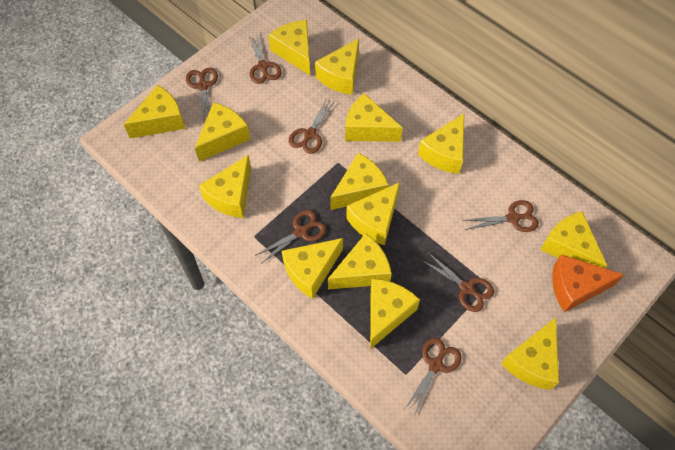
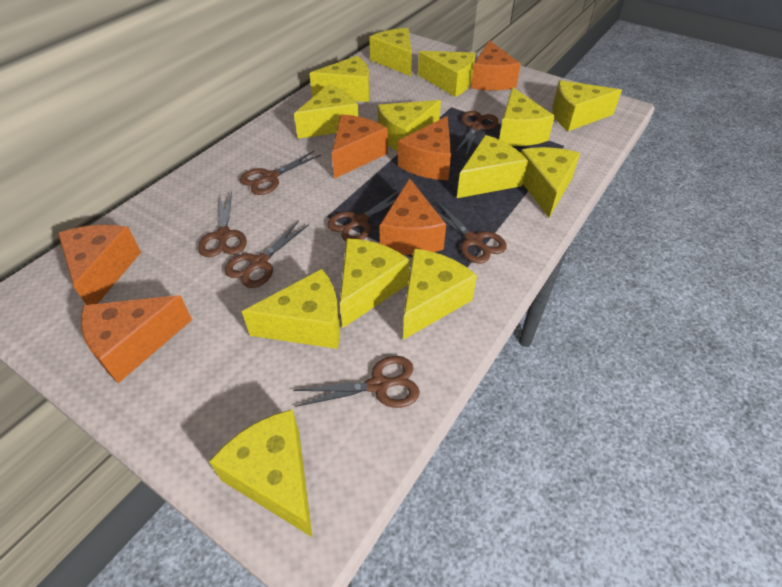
orange cheese: [552,255,624,312] = 1 -> [58,225,141,305] [81,295,192,383] [332,114,388,179] [379,178,446,255] [398,116,451,180] [471,40,521,91] = 6
yellow cheese: [124,85,185,139] [195,102,250,162] [199,155,251,218] [269,20,310,75] [282,238,343,299] [315,38,359,95] [328,233,392,289] [330,153,389,210] [345,93,403,142] [346,182,400,245] [370,279,420,349] [418,113,464,174] [502,318,559,390] [540,211,607,268] = 14 -> [209,409,313,538] [242,269,340,349] [294,84,359,139] [309,56,370,102] [340,238,409,328] [369,28,412,76] [378,100,441,151] [403,249,477,340] [418,51,475,97] [457,135,528,198] [499,87,555,146] [521,147,580,218] [552,80,622,131] = 13

